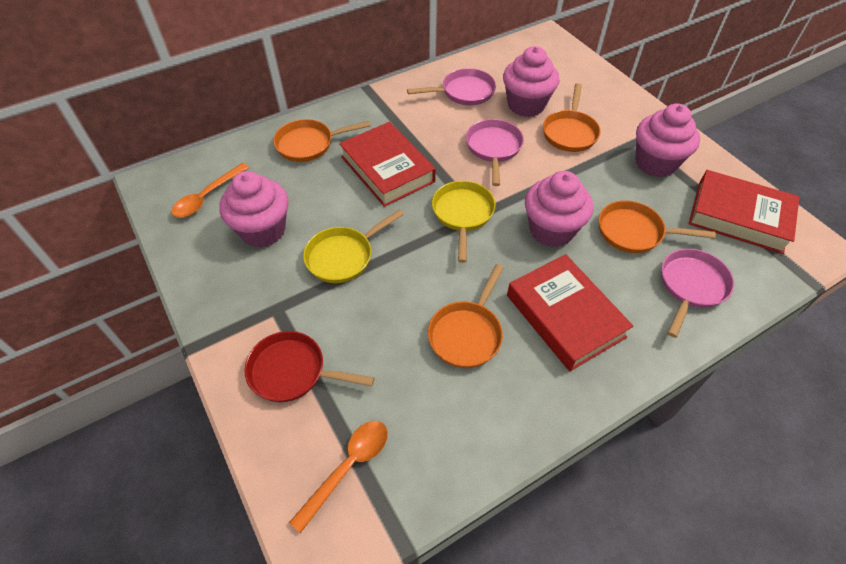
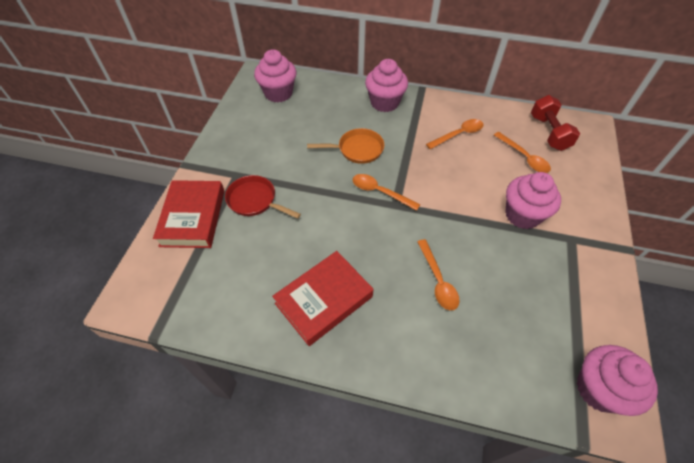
orange pan: [273,119,371,162] [428,264,504,368] [543,83,601,152] [599,200,716,253] = 4 -> [307,128,384,164] = 1
orange spoon: [171,163,249,218] [289,421,388,533] = 2 -> [353,174,421,211] [417,239,460,310] [426,119,484,149] [494,132,551,173] = 4
pink pan: [407,68,496,105] [466,119,524,186] [661,249,734,338] = 3 -> none = 0
red book: [339,122,436,207] [507,254,634,371] [689,170,799,254] = 3 -> [153,180,224,248] [272,251,374,346] = 2
red dumbbell: none = 0 -> [531,95,580,151] = 1
yellow pan: [303,209,404,283] [432,181,496,263] = 2 -> none = 0

